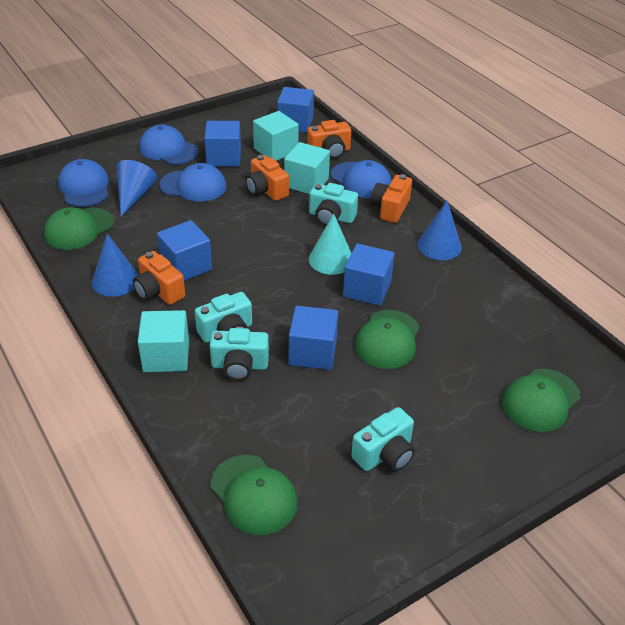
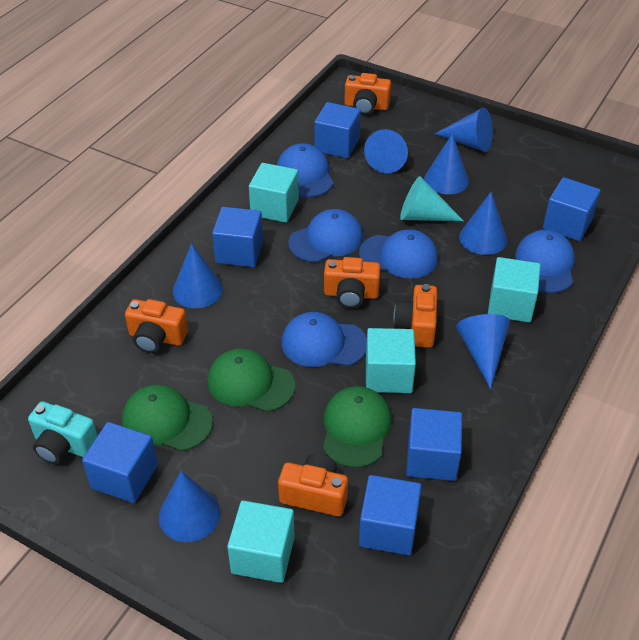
blue cap: [58,159,109,207] [139,124,199,165] [159,163,226,202] [331,160,392,198] = 4 -> [277,143,334,198] [282,312,367,367] [288,209,363,263] [359,229,438,278] [515,230,575,293] = 5
blue cone: [92,234,139,297] [117,160,158,217] [417,201,462,260] = 3 -> [159,471,220,542] [173,243,223,308] [364,129,408,173] [424,134,469,194] [435,108,493,152] [456,314,510,389] [459,192,507,255] = 7
blue cube: [157,220,212,281] [204,121,241,167] [277,87,314,133] [289,306,338,370] [343,244,395,306] = 5 -> [82,422,158,503] [212,207,263,267] [314,102,361,158] [359,475,421,555] [406,408,462,481] [543,177,601,241] = 6
green cap: [44,207,114,250] [210,455,297,535] [355,310,420,369] [502,369,580,432] = 4 -> [122,385,213,451] [208,348,295,412] [323,386,392,468] = 3
orange camera: [133,251,185,305] [245,155,289,201] [307,120,351,159] [371,174,412,223] = 4 -> [125,299,188,353] [278,454,348,516] [324,257,381,308] [344,73,391,115] [393,284,437,348] = 5
turquoise camera: [195,292,252,343] [210,328,269,381] [309,183,358,226] [351,407,415,471] = 4 -> [28,401,98,464] = 1
turquoise cube: [138,310,189,372] [253,111,299,161] [284,142,330,194] = 3 -> [227,500,295,583] [249,163,299,223] [366,328,416,393] [488,257,541,323] = 4

